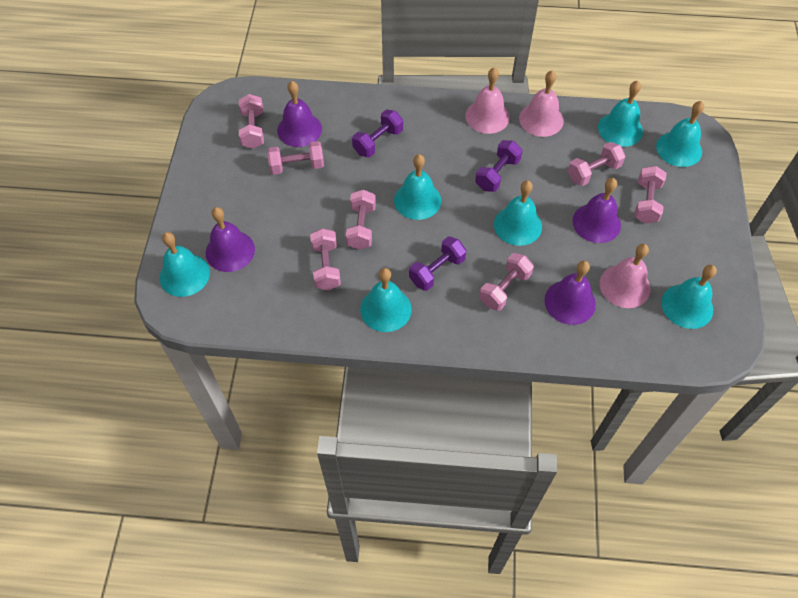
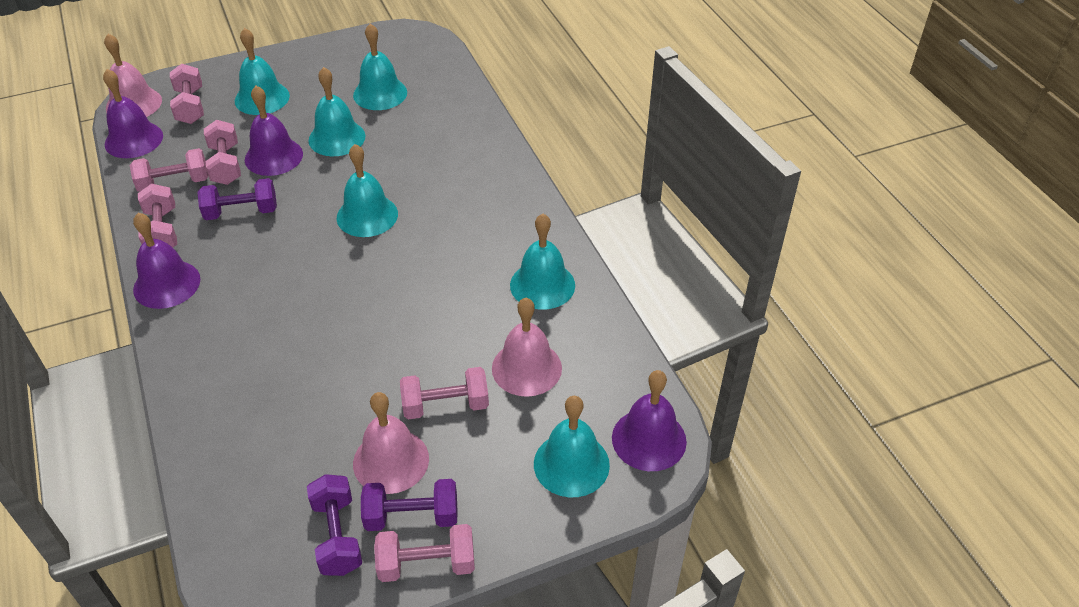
pink dumbbell: [239,94,264,149] [267,141,324,175] [310,228,341,290] [346,190,376,250] [479,253,534,311] [568,142,626,186] [634,166,666,224] = 7 -> [130,148,209,192] [138,184,177,248] [170,64,204,124] [204,120,241,185] [374,524,475,582] [400,367,489,420] = 6
turquoise bell: [160,232,210,297] [360,268,412,332] [394,154,441,220] [494,180,542,246] [598,81,643,147] [656,101,704,167] [661,265,717,329] = 7 -> [235,28,290,115] [308,67,366,156] [337,144,398,237] [353,23,407,110] [510,214,575,310] [534,396,610,497] = 6

